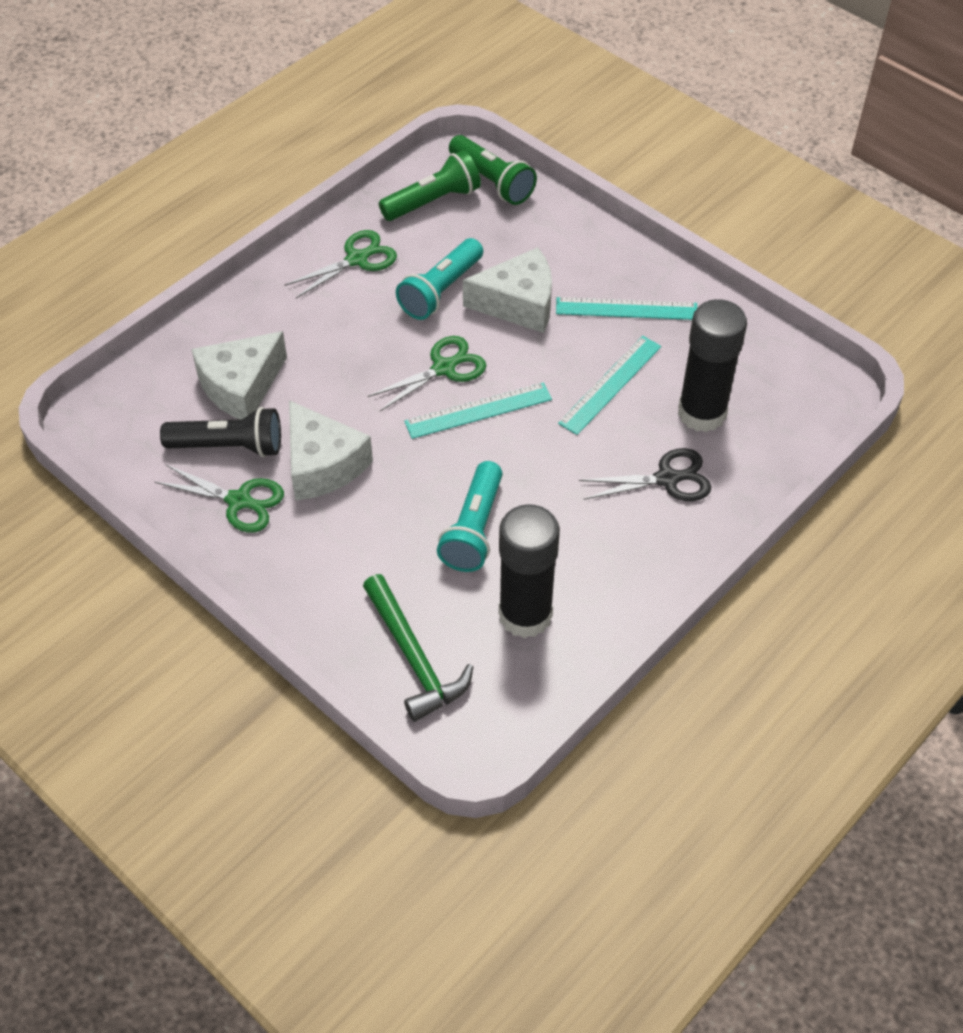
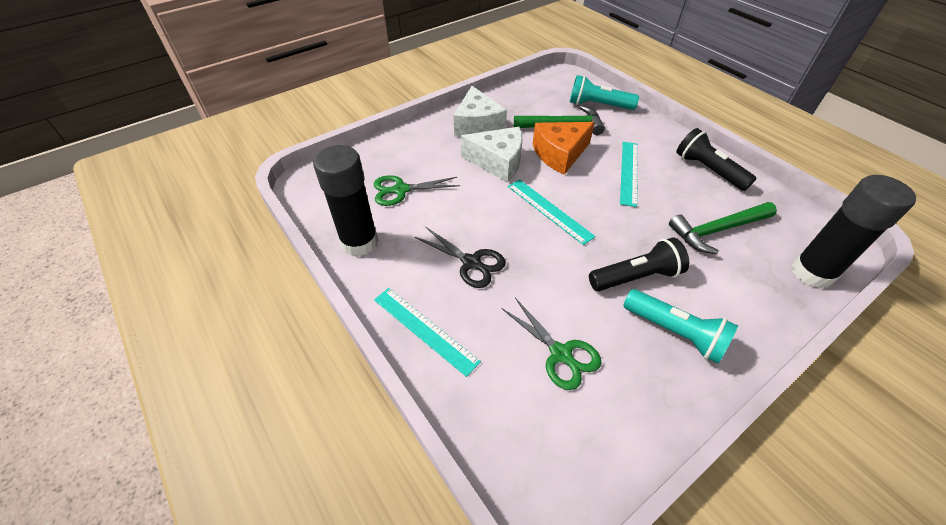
black flashlight: [160,407,281,457] = 1 -> [589,237,689,291] [676,128,756,191] = 2
green flashlight: [379,150,481,221] [449,135,537,205] = 2 -> none = 0
green hammer: [363,574,473,722] = 1 -> [514,106,605,135] [669,202,777,254] = 2
green scissors: [155,464,284,532] [285,230,397,298] [368,336,486,411] = 3 -> [374,175,460,206] [501,298,601,390] = 2
orange cheese: none = 0 -> [533,122,595,175] = 1
white cheese: [191,331,287,420] [289,400,373,501] [463,247,552,333] = 3 -> [454,86,507,137] [461,127,522,183] = 2

